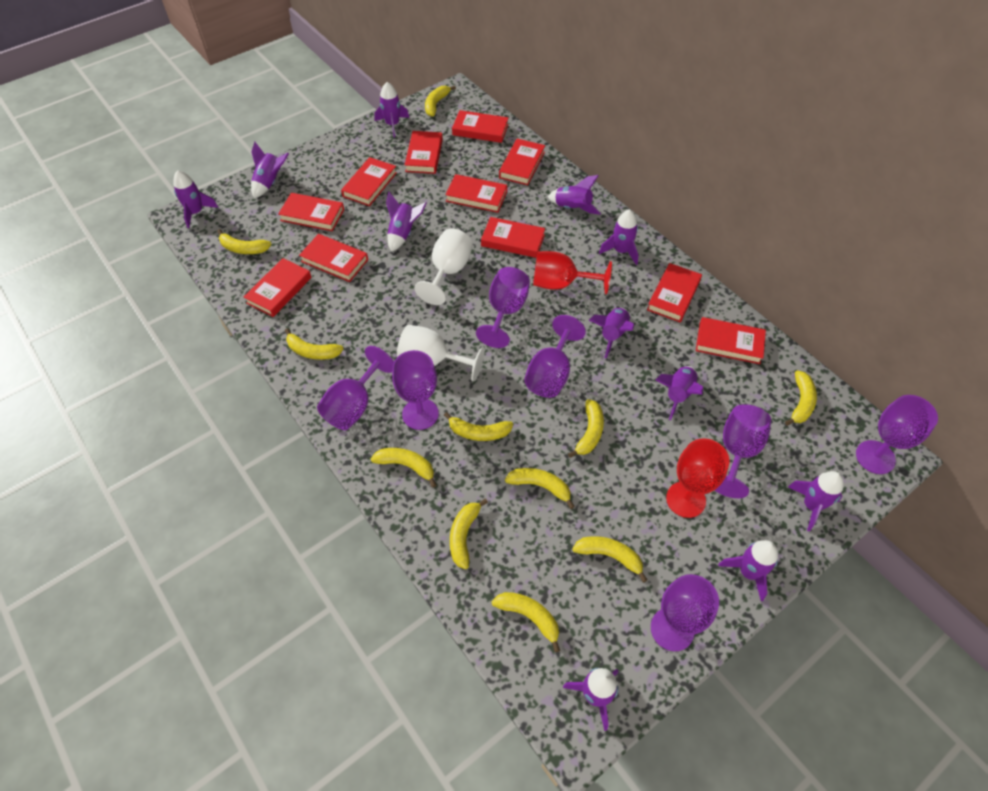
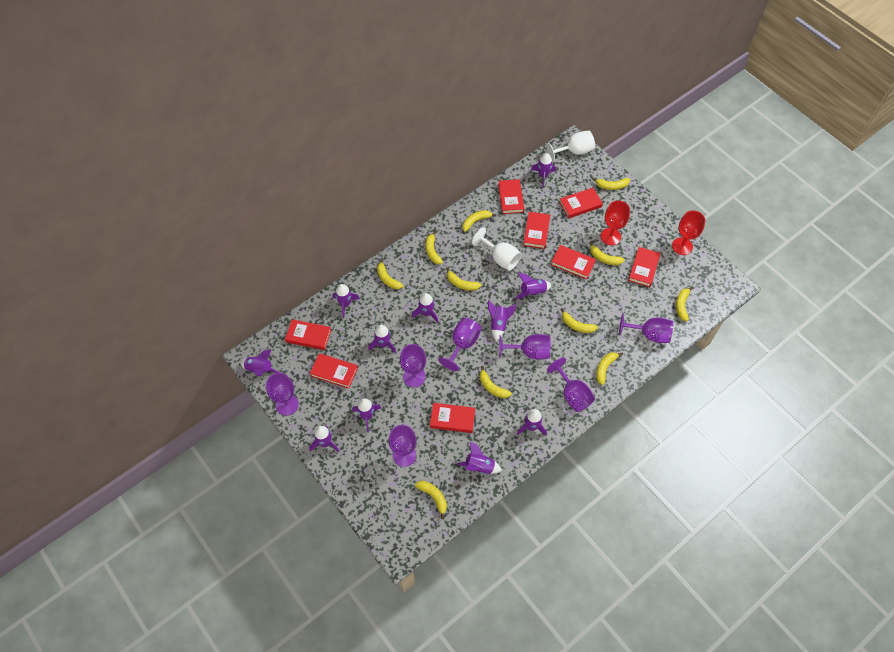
red book: [244,258,312,317] [278,193,344,231] [299,234,368,282] [341,157,397,206] [405,131,443,174] [445,174,507,213] [452,110,508,143] [481,217,545,258] [499,139,545,185] [647,263,702,322] [696,317,766,364] = 11 -> [285,319,331,350] [310,353,358,388] [430,403,475,433] [498,179,524,214] [523,212,550,249] [551,245,596,279] [559,188,603,218] [628,247,661,287] = 8

